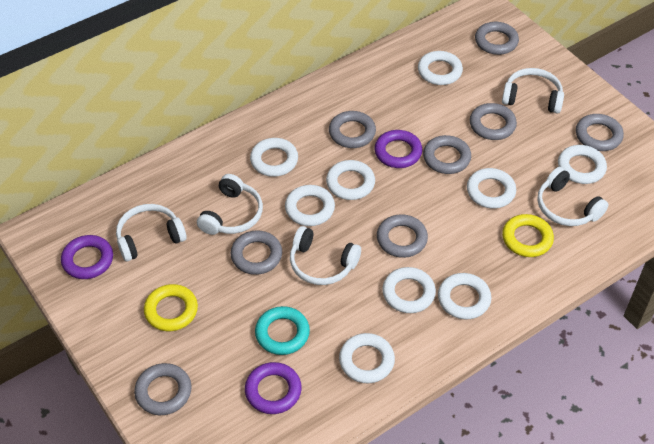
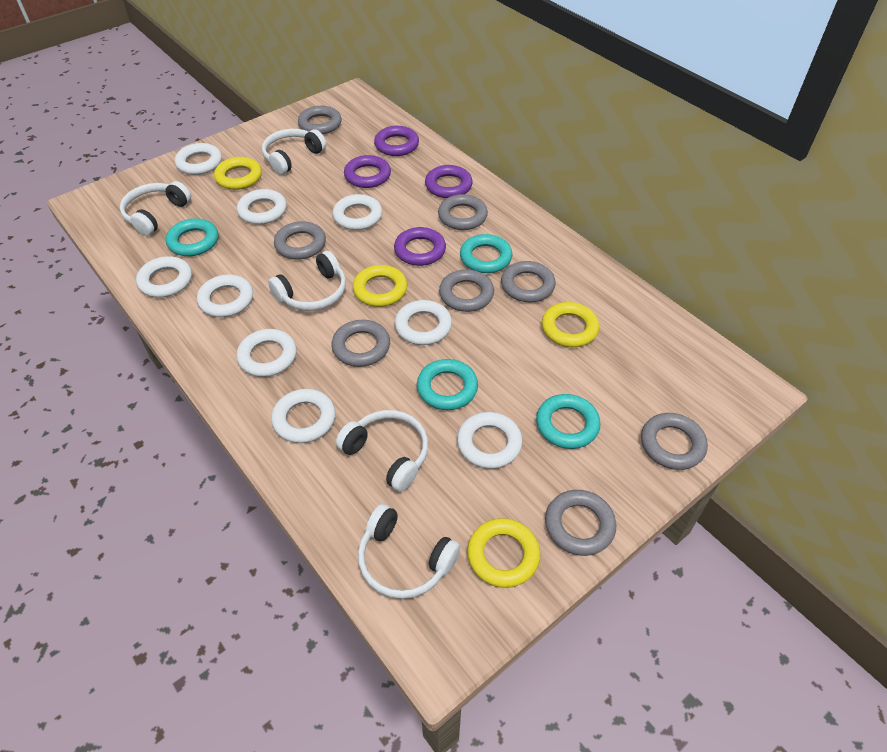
purple ring: [61,235,113,279] [245,362,302,414] [375,130,422,168] = 3 -> [344,155,391,188] [374,126,419,156] [394,227,446,266] [425,165,473,198] = 4
turquoise ring: [255,306,310,355] = 1 -> [166,218,218,256] [417,359,478,410] [460,234,512,273] [536,394,601,449] = 4
yellow ring: [144,284,198,331] [502,214,554,257] = 2 -> [214,157,262,190] [353,265,407,307] [467,518,540,588] [542,302,599,347] = 4

